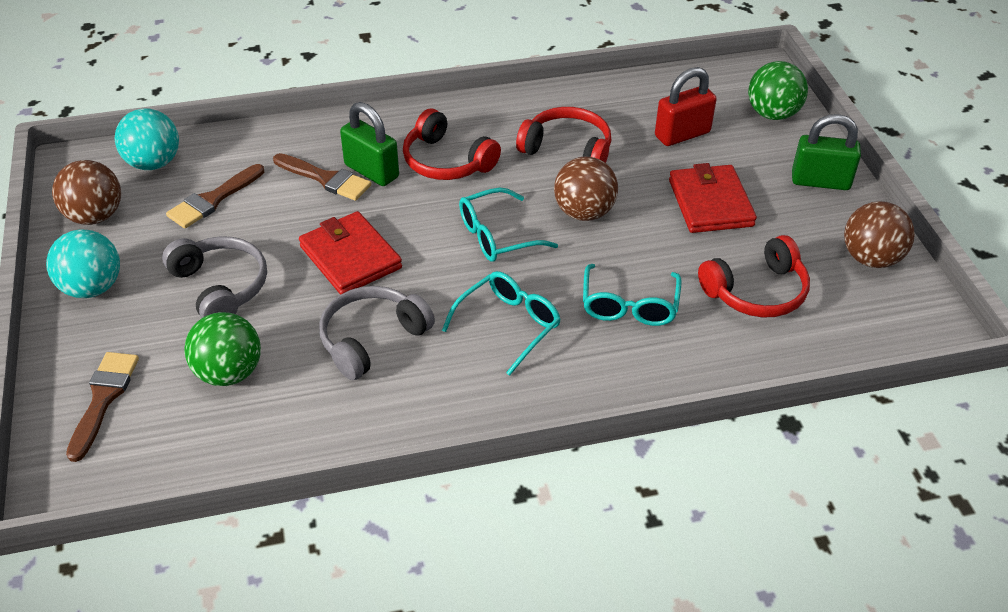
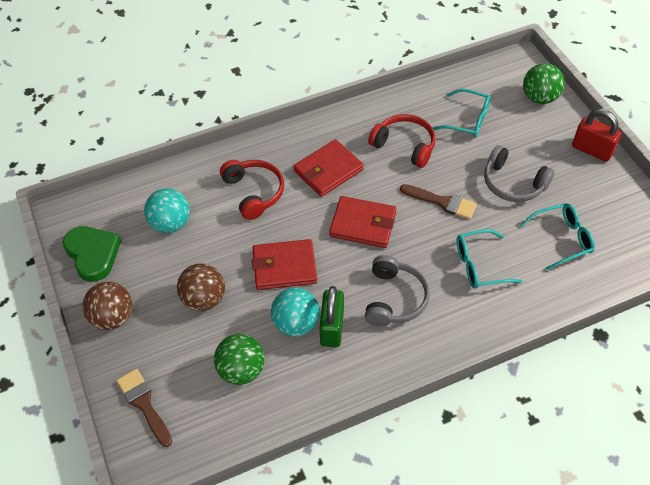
brown ball: [52,160,121,225] [554,157,618,221] [844,201,915,268] = 3 -> [82,282,133,330] [177,263,225,311] = 2
brown brush: [66,352,139,462] [166,164,264,228] [273,153,371,201] = 3 -> [117,369,172,447] [400,184,477,219] = 2
green heart: none = 0 -> [63,226,121,282] = 1
green padlock: [340,102,399,186] [792,114,861,190] = 2 -> [320,286,344,347] = 1
red headphones: [403,109,501,180] [516,107,611,163] [698,235,810,318] = 3 -> [220,160,284,220] [368,114,436,168] = 2
red wallet: [299,211,402,295] [669,163,757,233] = 2 -> [252,239,317,290] [293,139,364,197] [329,196,396,248] = 3

